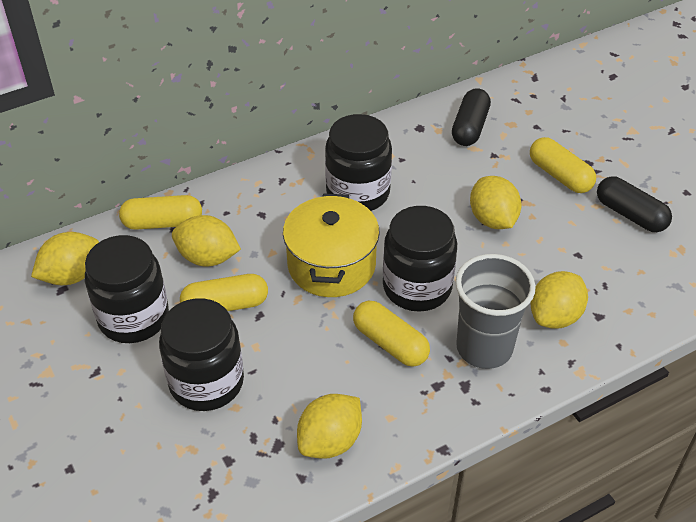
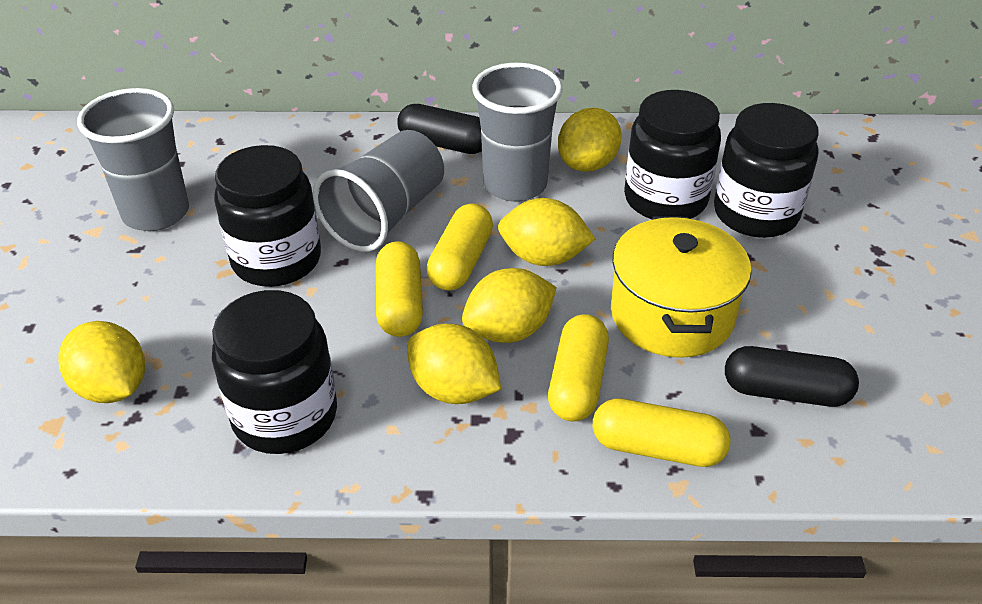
grey cup: [456,254,536,369] = 1 -> [77,88,189,231] [313,130,444,252] [472,62,563,202] = 3

